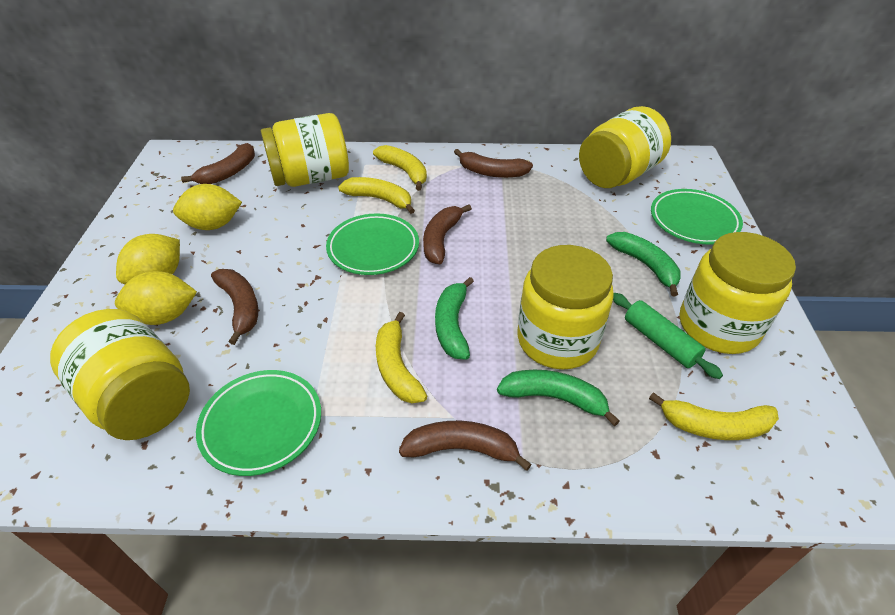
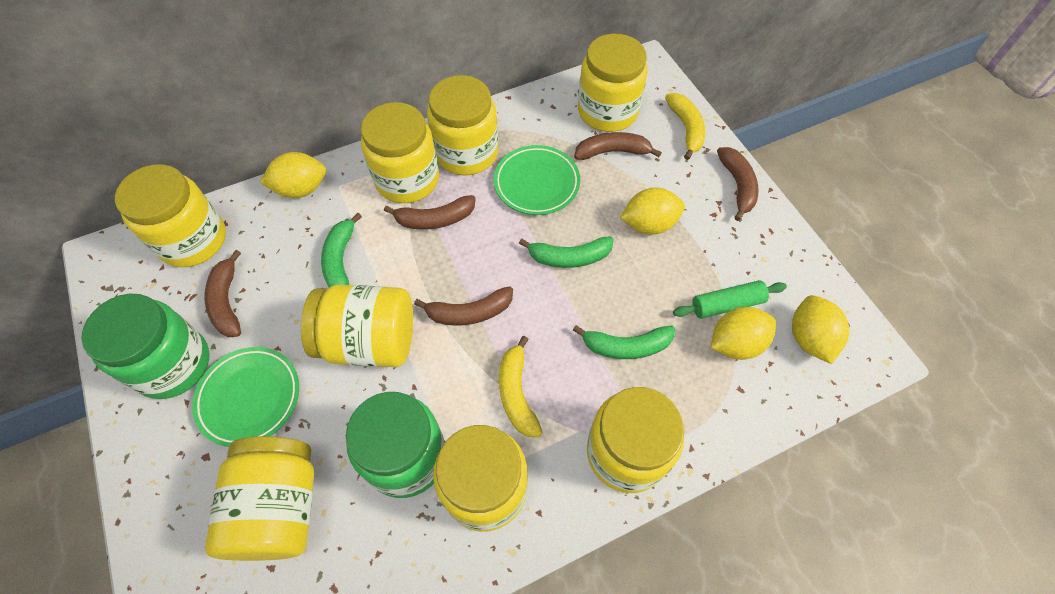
green jar: none = 0 -> [81,294,209,399] [346,392,445,498] = 2
green plate: [196,370,321,476] [326,213,419,275] [651,189,743,245] = 3 -> [192,347,299,447] [494,145,580,215] = 2
yellow banana: [338,177,415,214] [373,145,427,191] [376,312,427,403] [649,392,779,440] = 4 -> [499,336,542,437] [665,93,705,160] = 2
yellow jar: [50,309,190,440] [261,113,349,187] [517,245,614,369] [579,106,671,188] [680,232,796,354] = 5 -> [115,164,226,267] [205,436,314,561] [301,285,413,367] [361,102,439,203] [427,75,498,175] [433,425,528,532] [578,34,648,132] [587,387,684,493] = 8
yellow lemon: [115,271,197,325] [116,234,180,284] [173,184,242,230] = 3 -> [260,152,326,198] [620,187,685,235] [711,307,776,360] [792,295,849,364] = 4

